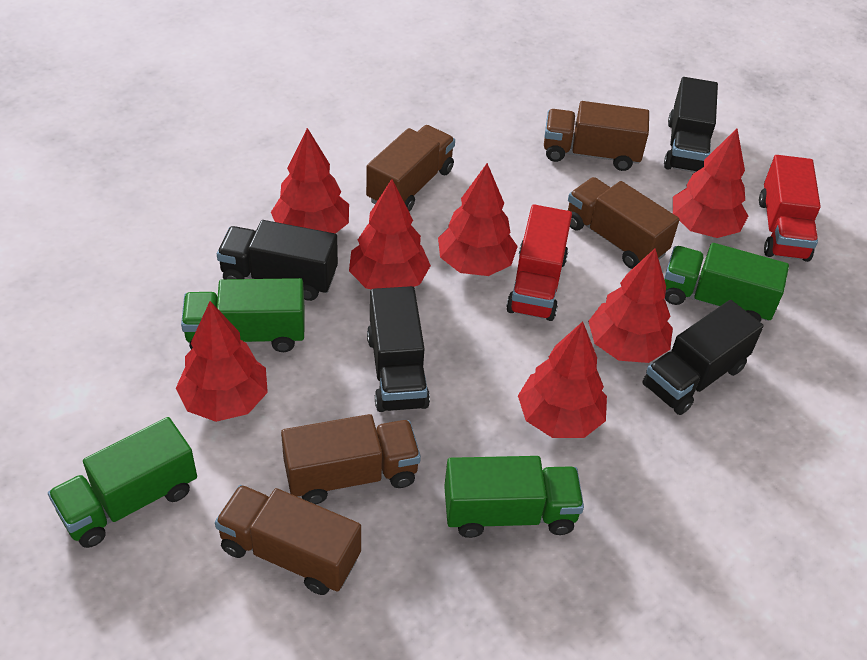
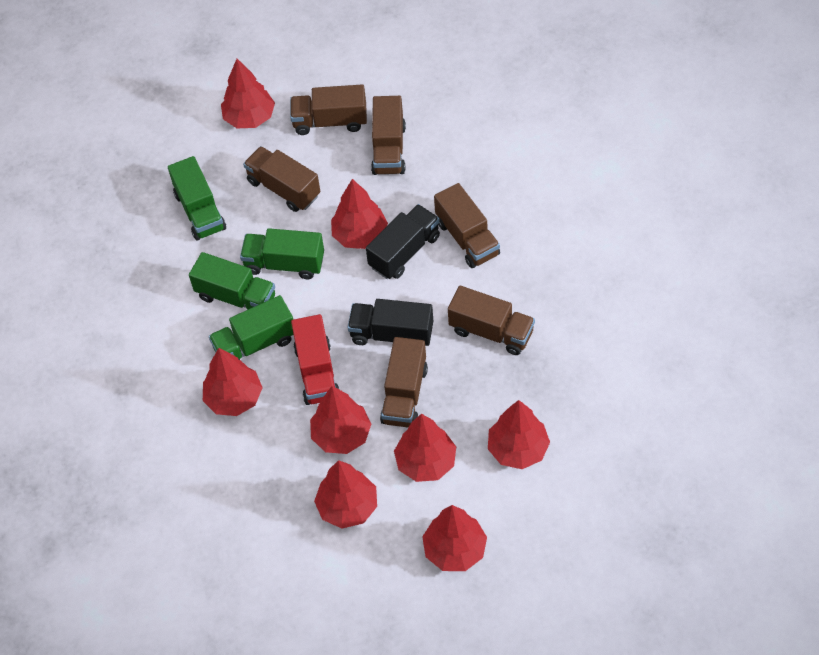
black truck: [217,220,338,301] [367,286,430,412] [642,300,764,415] [664,77,718,172] = 4 -> [348,299,433,346] [366,204,440,279] = 2
brown truck: [215,485,361,595] [281,414,421,504] [366,125,455,212] [544,101,649,171] [568,177,680,269] = 5 -> [243,146,320,212] [290,85,367,135] [371,96,406,175] [380,337,428,428] [434,183,500,268] [448,286,535,355] = 6
red tree: [176,301,268,422] [271,128,349,234] [349,179,431,289] [438,163,518,276] [518,321,607,438] [588,248,673,363] [673,128,748,238] = 7 -> [203,348,263,416] [221,59,275,128] [310,386,371,454] [314,460,377,528] [331,179,388,249] [394,414,456,482] [422,505,487,571] [488,400,550,469] = 8
red truck: [506,204,572,321] [759,155,821,262] = 2 -> [291,314,339,405] = 1

